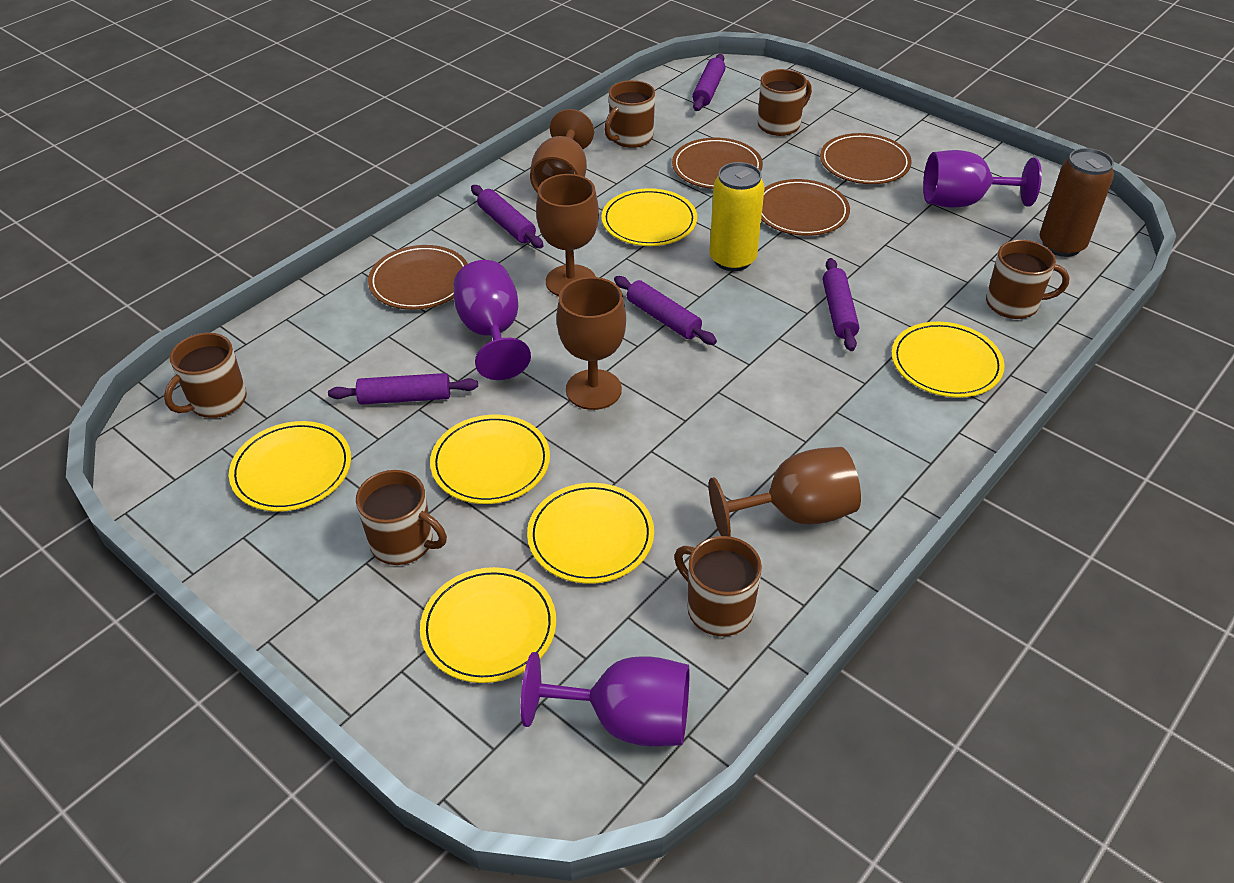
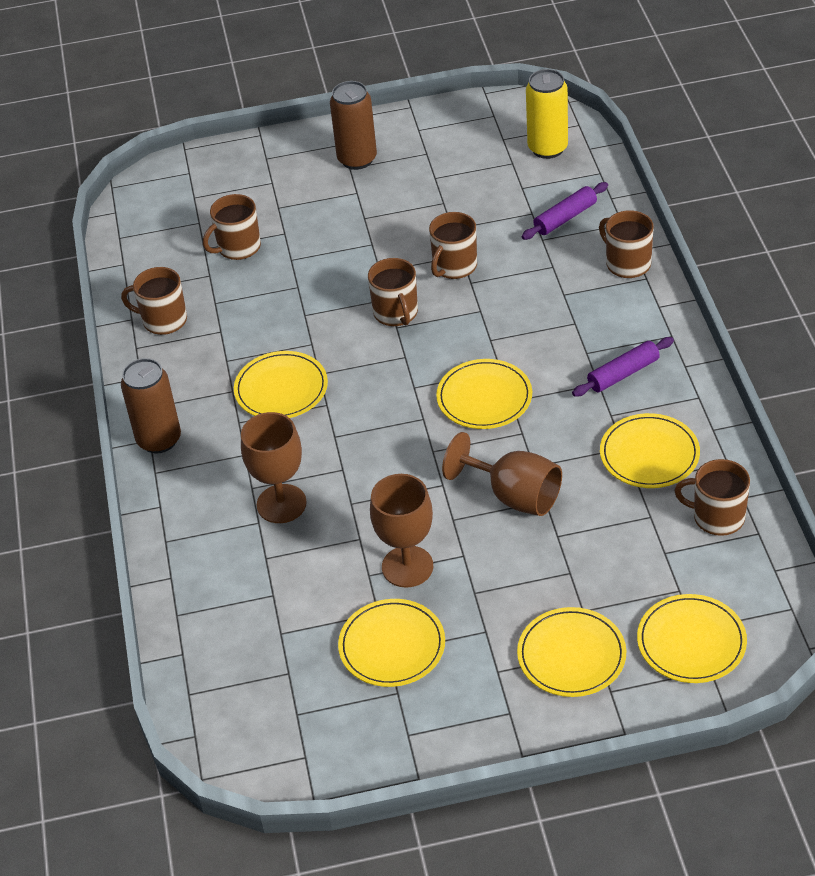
brown can: [1040,148,1114,257] = 1 -> [121,358,181,453] [330,81,377,170] = 2
brown goblet: [530,109,594,193] [536,174,599,296] [556,277,626,410] [709,447,861,537] = 4 -> [241,412,307,523] [370,474,433,588] [442,432,562,516] = 3
brown plate: [368,245,468,310] [672,138,763,189] [761,179,850,236] [820,133,912,184] = 4 -> none = 0
purple goblet: [453,260,531,380] [521,652,690,747] [923,150,1042,208] = 3 -> none = 0
purple rolling pin: [328,373,478,405] [471,185,544,248] [614,276,717,345] [692,54,725,111] [823,258,859,351] = 5 -> [521,182,608,240] [572,337,674,396] = 2

